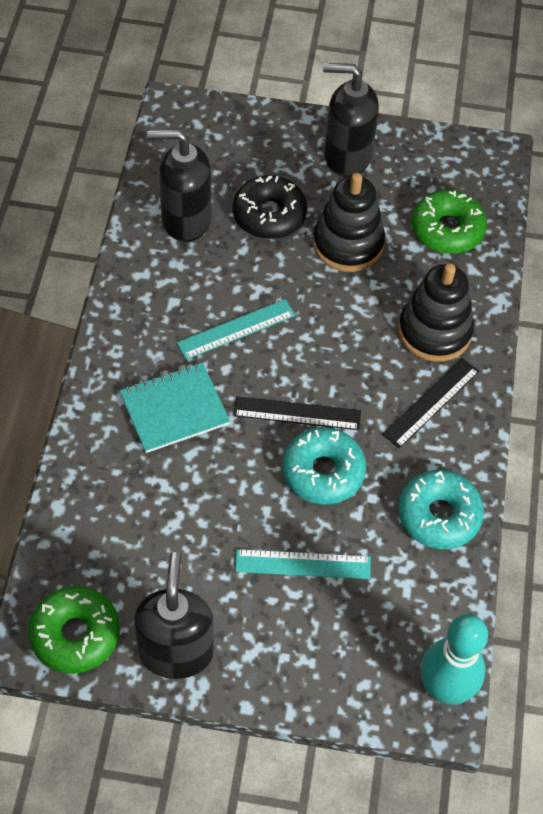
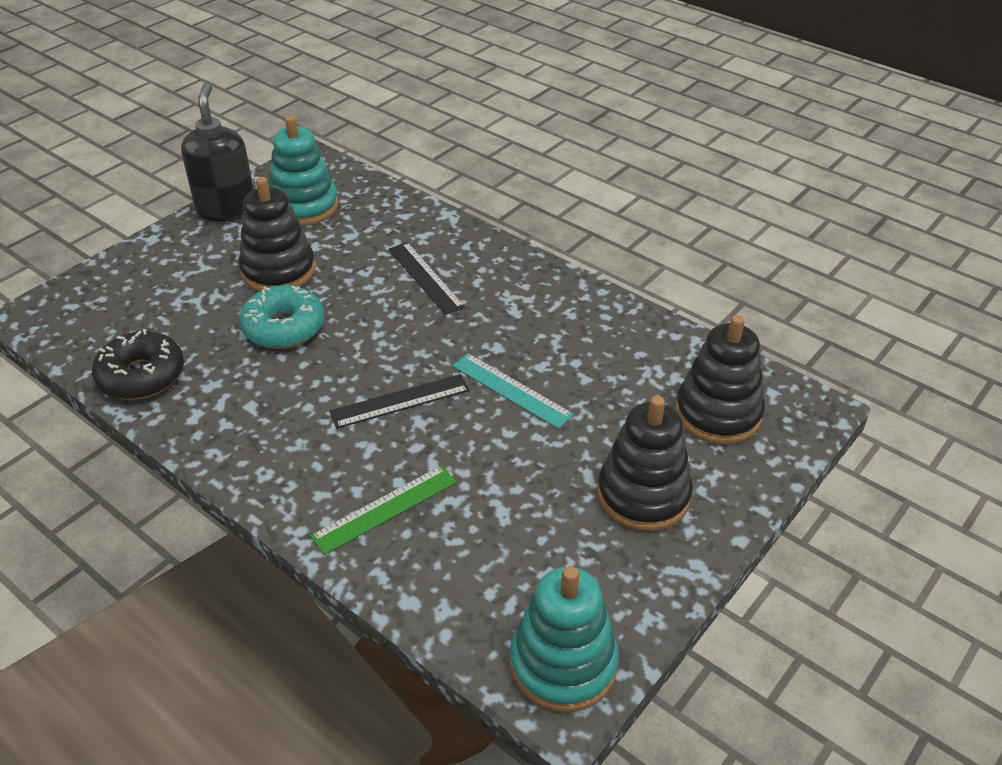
black soap dispenser: [134,552,214,679] [147,129,211,242] [323,63,379,177] = 3 -> [181,83,254,222] = 1
black stacking toy: [313,173,385,272] [398,263,474,362] = 2 -> [239,177,316,292] [597,396,693,531] [675,315,765,444] = 3
green donut: [28,586,120,674] [412,190,487,254] = 2 -> none = 0
green ruler: none = 0 -> [310,466,456,555] = 1
turquoise bowling pin: [421,614,488,704] = 1 -> none = 0
turquoise donut: [282,427,366,505] [398,470,484,549] = 2 -> [239,285,325,349] = 1
turquoise notebook: [120,363,230,453] = 1 -> none = 0
turquoise ruler: [177,299,296,360] [235,549,371,579] = 2 -> [452,353,574,429] = 1
turquoise stacking toy: none = 0 -> [269,116,339,226] [510,566,619,713] = 2

